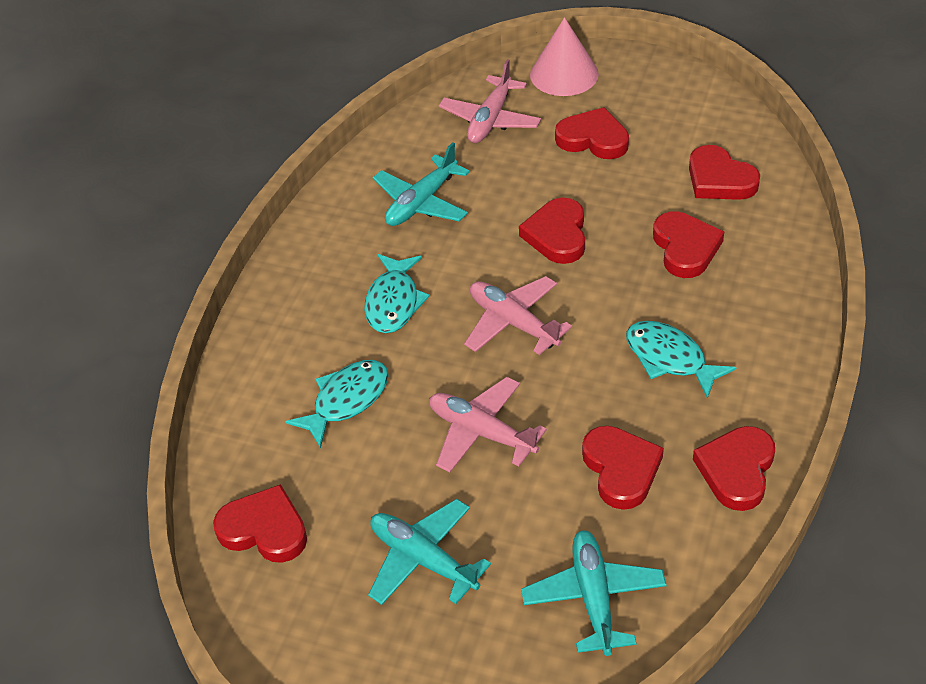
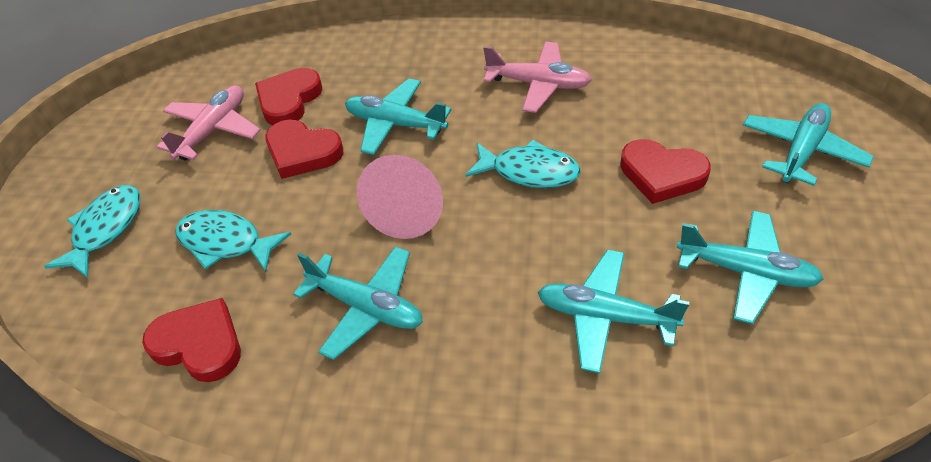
pink plane: [429,377,547,473] [439,59,541,143] [464,276,572,355] = 3 -> [156,85,261,160] [483,42,592,113] = 2
red heart: [213,484,307,563] [519,198,585,264] [555,107,629,159] [582,426,664,510] [653,211,724,278] [689,145,760,200] [693,426,775,511] = 7 -> [142,298,241,382] [255,68,323,125] [266,120,343,179] [620,139,711,204] = 4
turquoise plane: [368,499,491,605] [373,142,470,226] [521,530,667,656] = 3 -> [293,246,423,360] [345,79,452,155] [537,250,689,373] [677,211,824,324] [743,103,874,186] = 5

